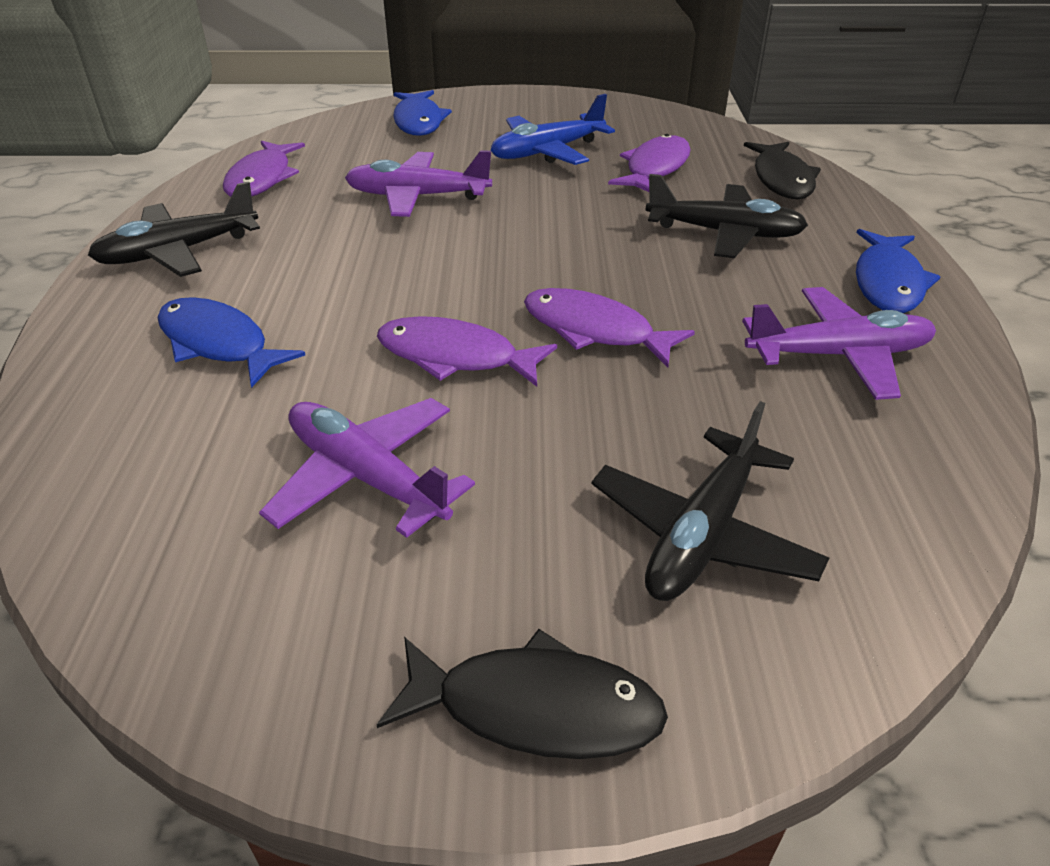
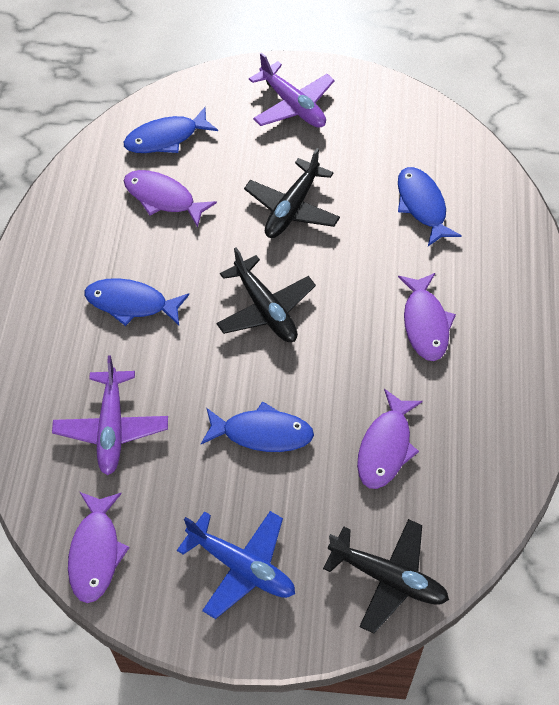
black fish: [377,629,668,759] [744,142,821,199] = 2 -> none = 0
blue fish: [157,297,305,388] [393,90,452,136] [856,229,940,313] = 3 -> [85,278,189,326] [124,107,218,153] [201,401,314,452] [398,167,462,246] = 4
purple plane: [259,398,475,538] [345,150,492,217] [742,287,936,400] = 3 -> [52,356,168,475] [249,52,335,128] = 2

